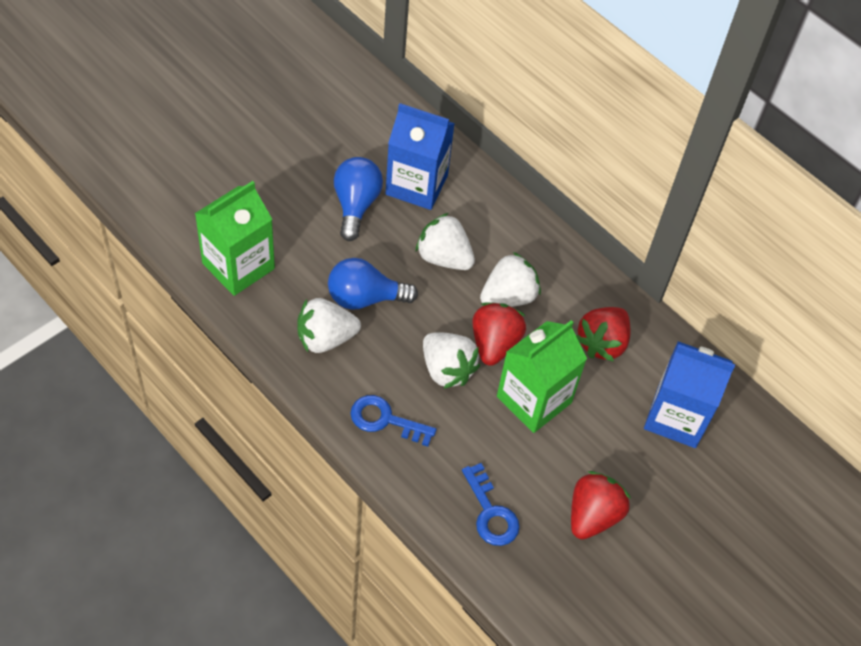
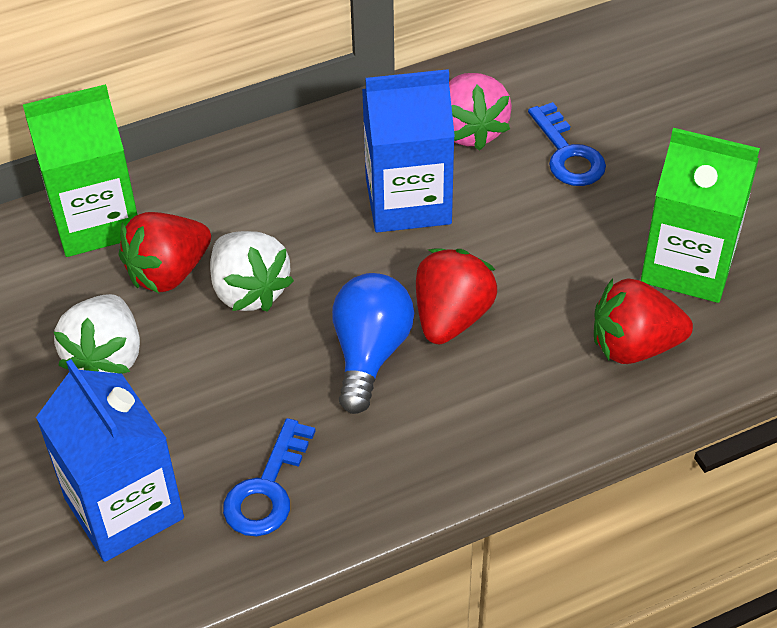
blue light bulb: [328,258,418,310] [334,157,383,241] = 2 -> [332,273,414,414] = 1
pink strawberry: none = 0 -> [449,73,512,151] = 1
white strawberry: [297,298,361,353] [416,213,475,270] [423,332,480,389] [480,252,541,307] = 4 -> [54,294,140,374] [210,231,294,312] = 2

